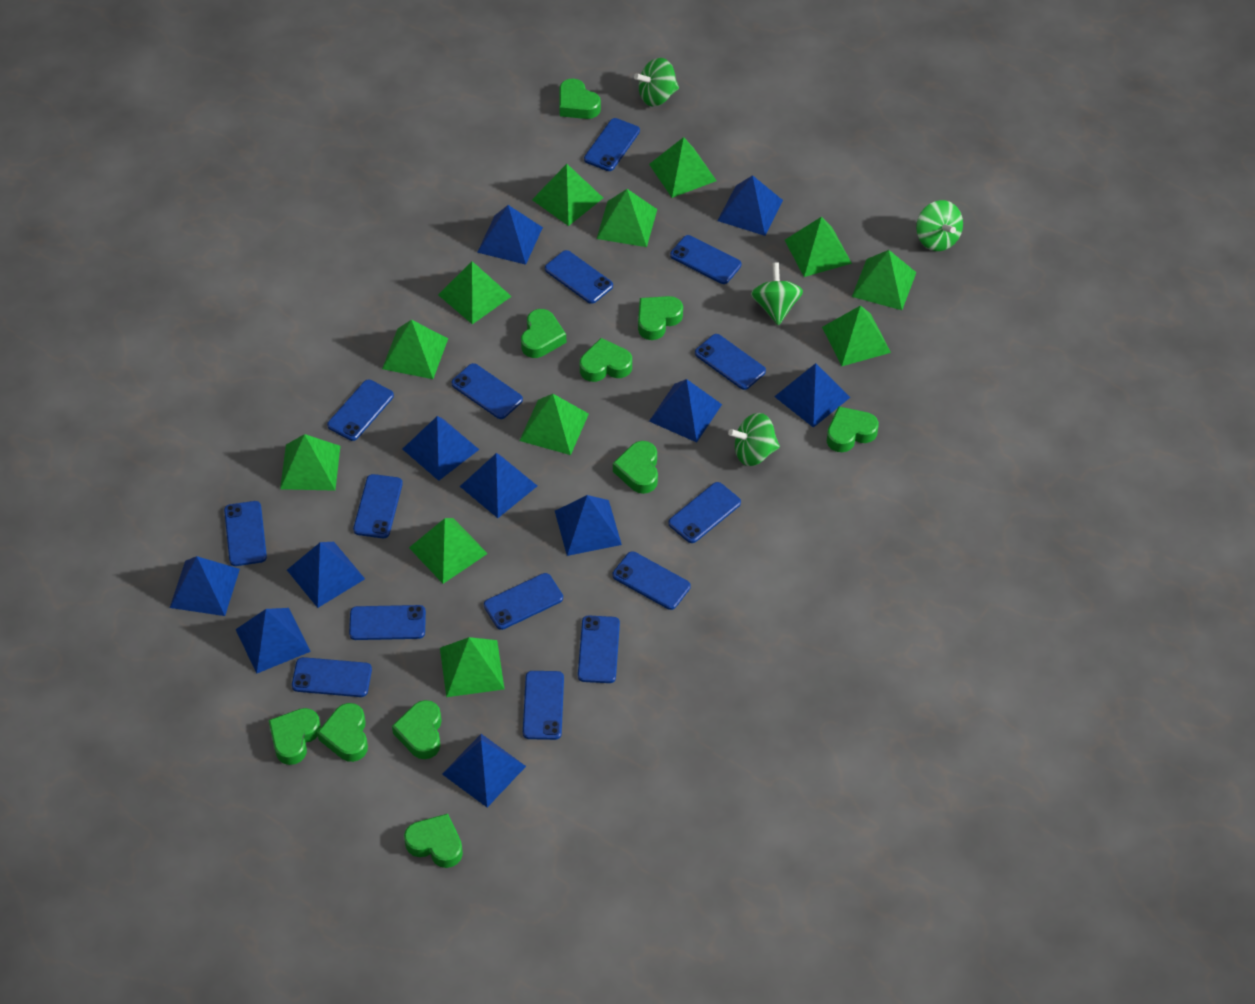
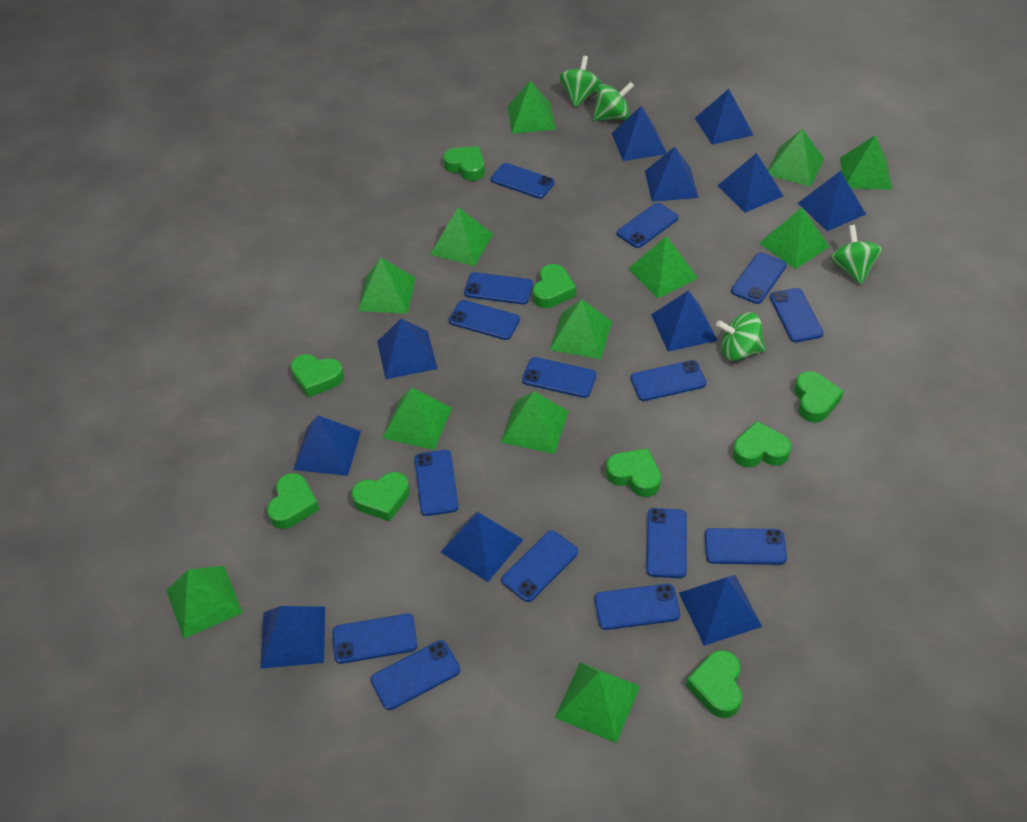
green heart: [269,708,321,765] [317,703,368,762] [392,700,442,759] [404,814,463,868] [521,309,567,358] [559,79,601,119] [580,338,632,382] [613,441,658,494] [638,296,683,340] [827,406,879,452] = 10 -> [267,473,320,529] [290,354,344,398] [351,472,410,522] [443,146,485,181] [533,264,576,308] [606,448,661,497] [686,650,742,718] [733,421,791,467] [794,371,844,423] = 9

